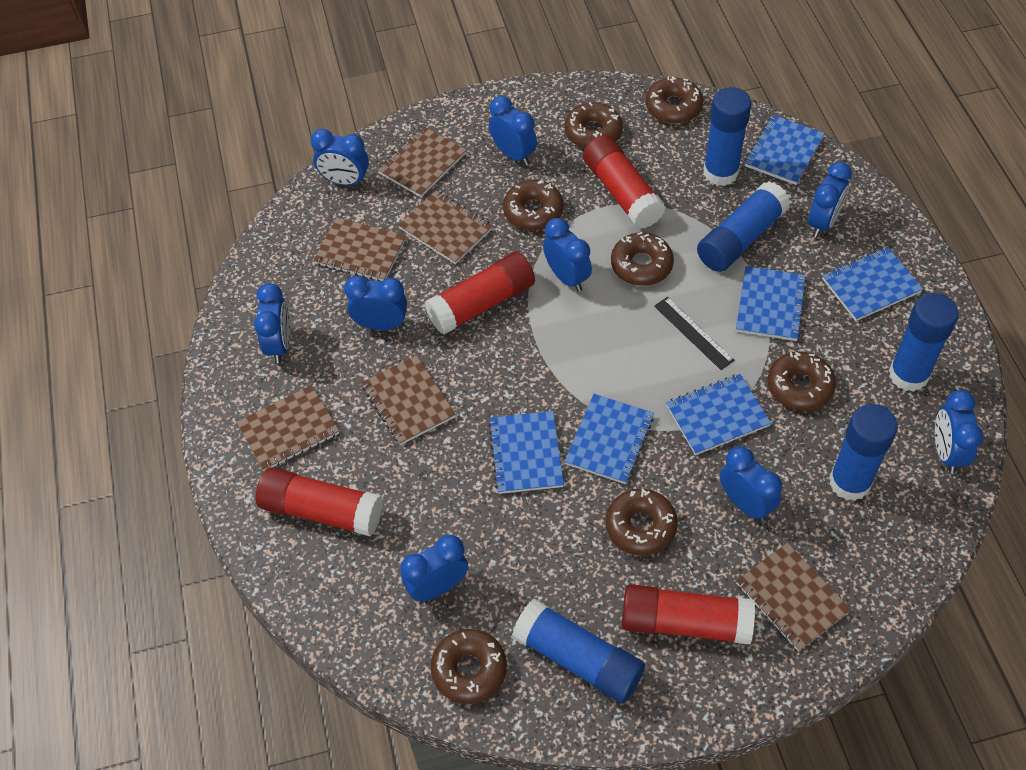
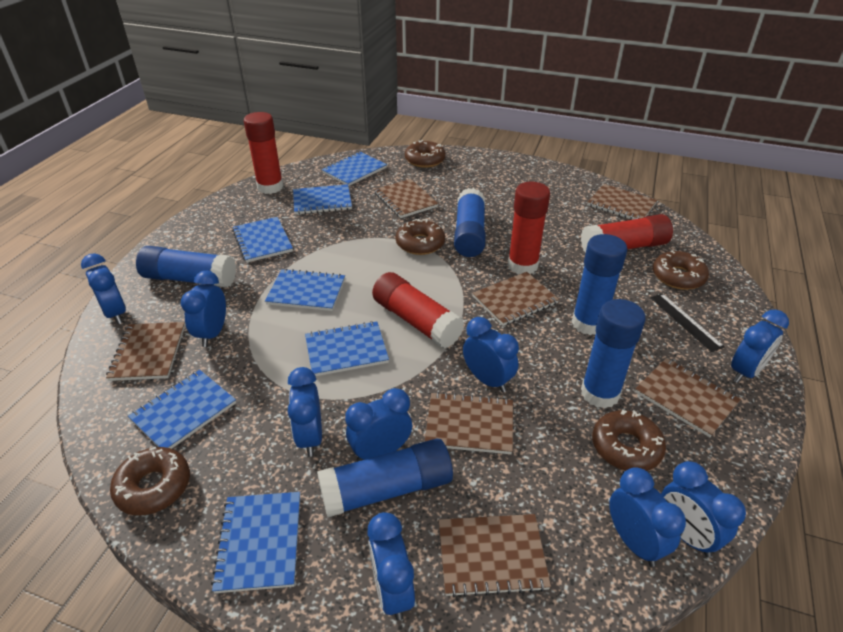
blue notebook: [488,411,564,494] [564,394,654,484] [666,374,771,455] [736,266,807,341] [745,115,825,185] [822,247,923,321] = 6 -> [128,370,236,449] [211,492,300,593] [232,217,293,263] [265,269,345,311] [293,184,352,215] [305,321,389,376] [322,152,387,186] = 7
brown donut: [431,629,507,704] [503,180,564,231] [565,102,623,148] [606,488,678,555] [611,232,674,286] [645,76,703,124] [768,351,836,411] = 7 -> [110,447,190,516] [396,219,445,255] [405,140,446,168] [592,410,666,471] [653,250,709,290] = 5
brown notebook: [236,385,339,471] [313,218,406,281] [362,355,456,445] [378,126,466,197] [398,191,493,264] [736,543,851,652] = 6 -> [106,322,185,381] [374,179,438,218] [425,392,513,454] [439,514,551,597] [472,272,559,326] [587,184,657,220] [635,358,741,437] = 7

